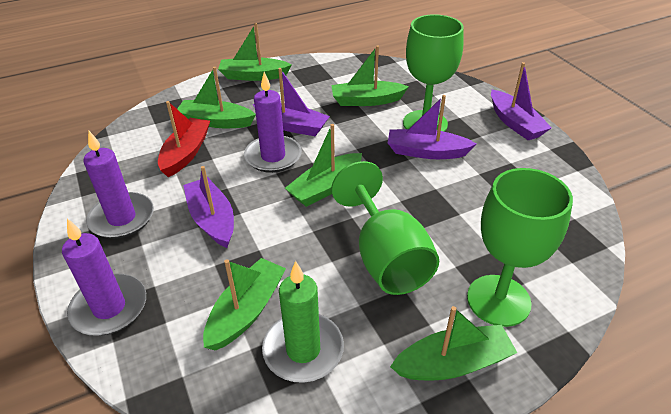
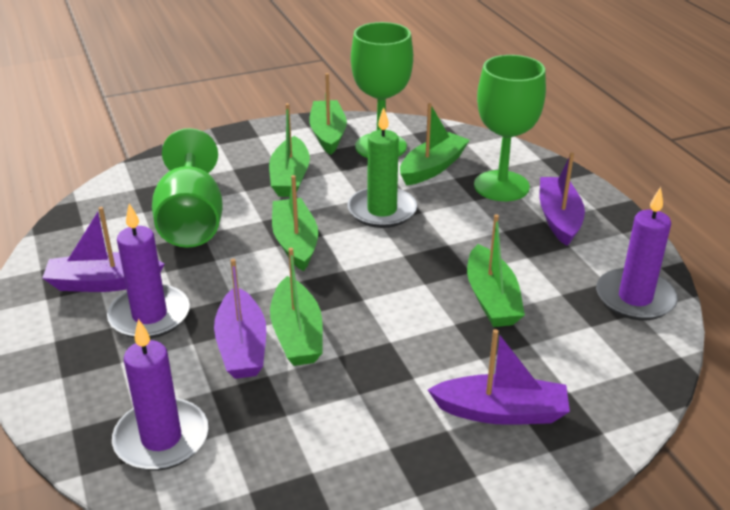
red boat: [158,101,210,177] = 1 -> none = 0

